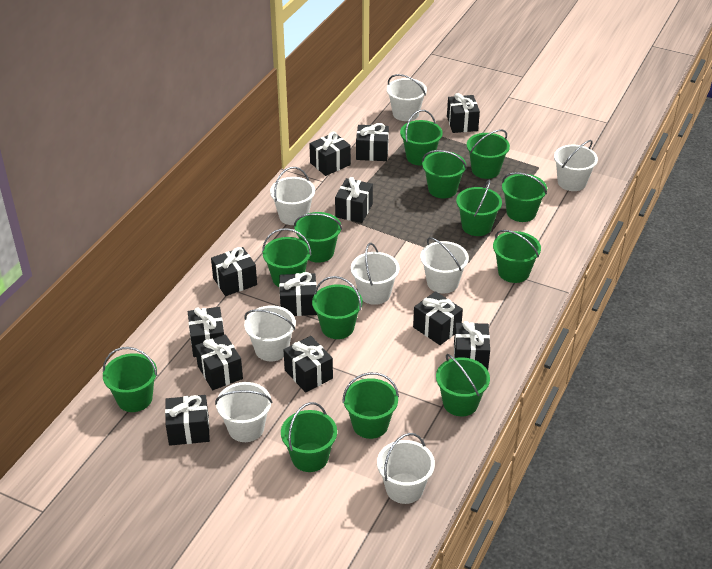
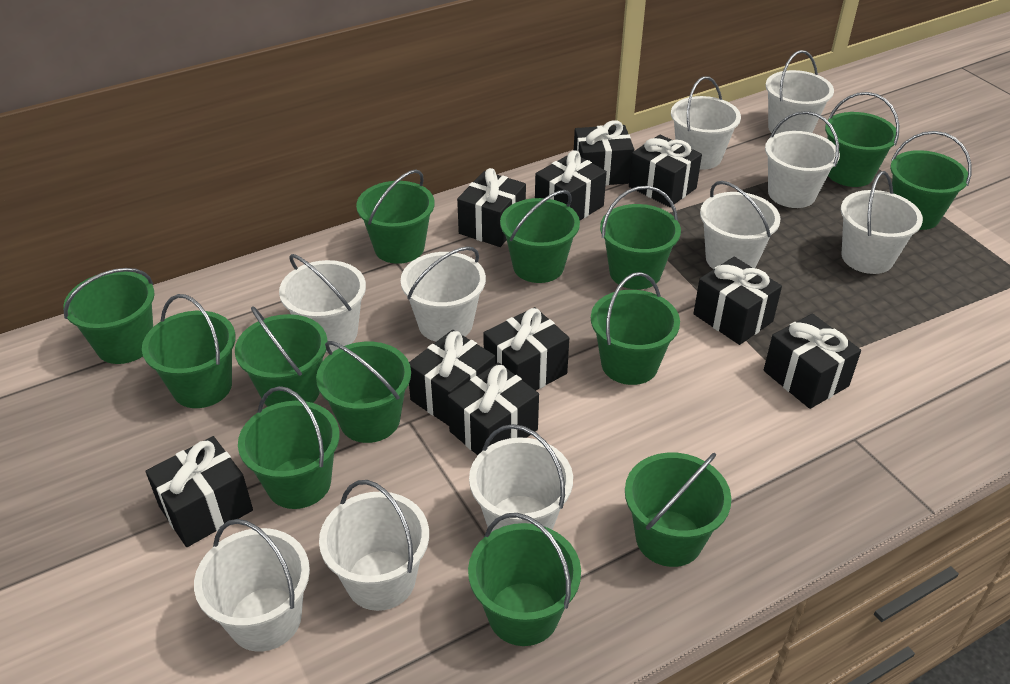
black gift: [165,395,210,446] [188,307,224,357] [195,334,243,390] [211,247,257,296] [279,272,317,316] [283,336,333,393] [309,132,351,176] [335,177,373,223] [356,123,389,161] [413,291,463,345] [447,93,480,133] [454,321,490,370] = 12 -> [146,436,253,547] [409,330,495,426] [448,362,539,455] [457,168,526,247] [483,307,569,390] [535,150,607,220] [574,120,634,186] [629,134,702,207] [693,257,782,345] [764,314,861,409] = 10
white bucket: [215,382,272,442] [244,305,296,361] [270,167,315,225] [351,243,399,305] [377,433,435,504] [387,74,427,121] [420,237,469,293] [554,140,598,191] = 8 -> [194,519,310,652] [279,254,366,352] [319,480,429,611] [401,246,486,342] [469,424,573,532] [671,76,741,170] [700,181,781,269] [765,50,834,134] [765,111,840,208] [841,171,923,274] = 10

